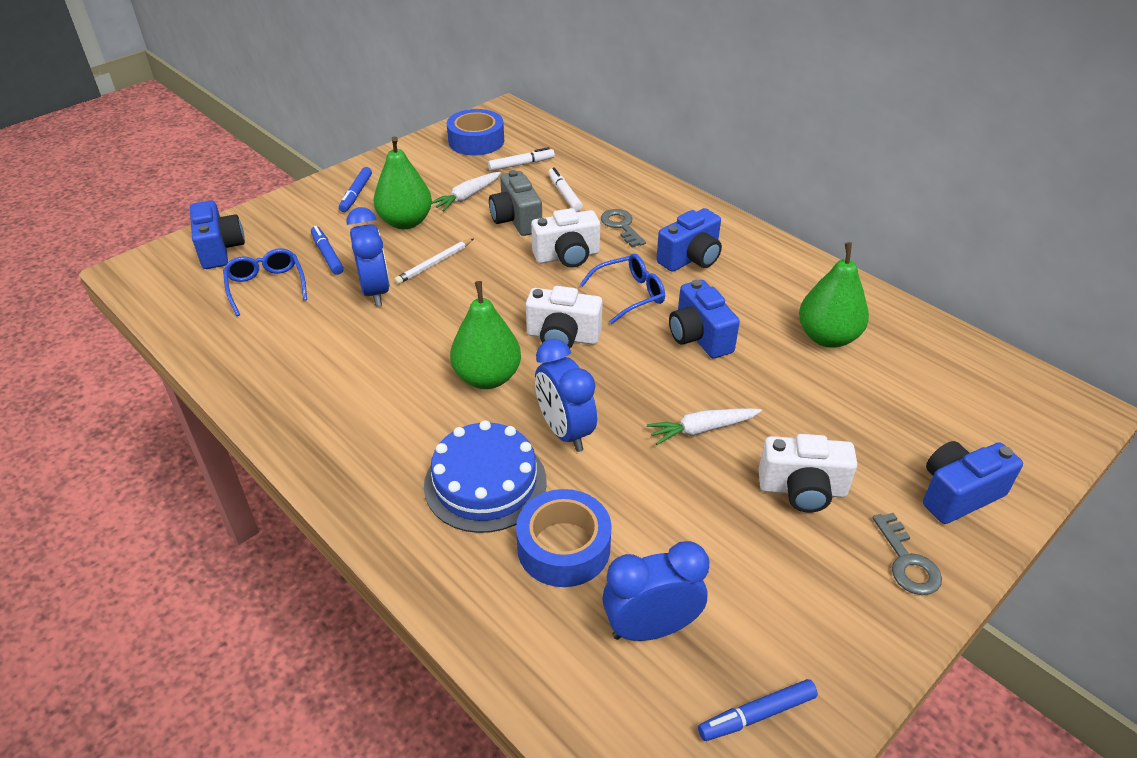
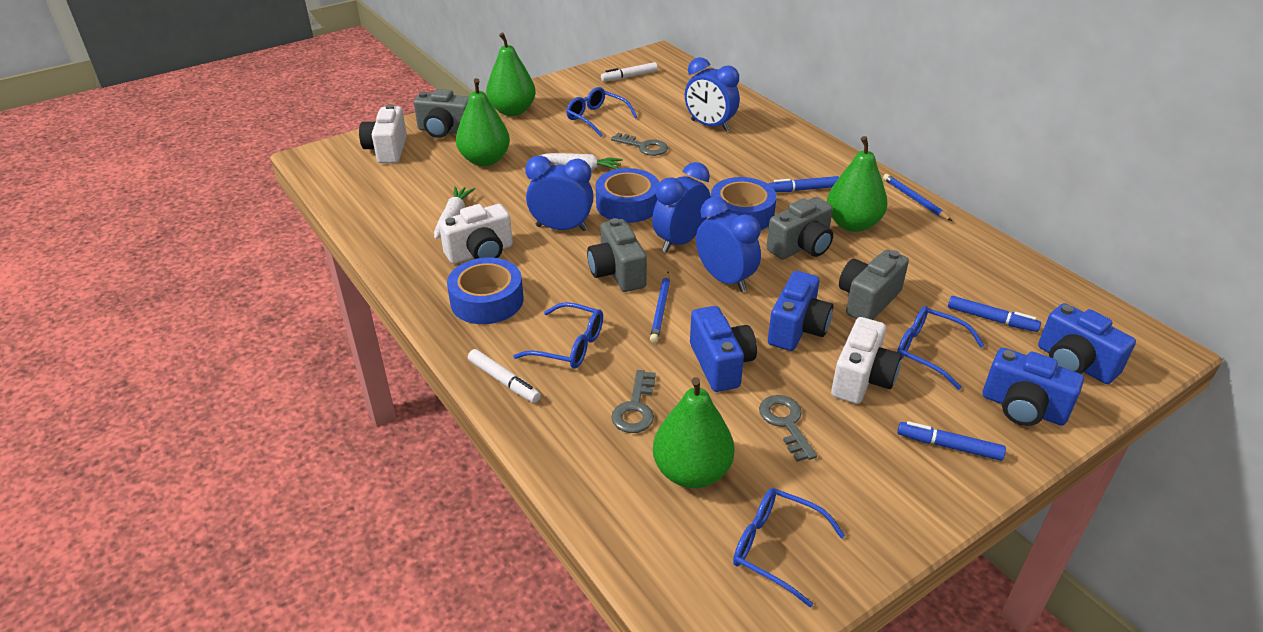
blue cake: [424,420,547,533] = 1 -> none = 0
blue clock: [347,207,390,307] [535,339,597,452] [602,541,709,641] = 3 -> [525,156,594,231] [652,162,711,252] [685,57,740,132] [696,197,761,292] = 4
blue glasses: [223,248,307,316] [580,254,665,324] = 2 -> [513,302,603,368] [566,87,637,137] [733,488,845,608] [897,306,985,390] = 4
blue pencil: none = 0 -> [650,272,670,343] [883,174,952,221] = 2
blue tape: [447,109,504,155] [516,489,612,587] = 2 -> [447,257,524,324] [596,168,659,223] [710,177,777,230] = 3
green pear: [374,136,432,229] [450,281,521,389] [799,242,869,348] = 3 -> [456,78,510,166] [486,32,536,116] [653,377,735,488] [827,136,887,232] = 4
grey camera: [489,170,542,236] = 1 -> [414,89,469,138] [587,218,647,292] [767,197,833,260] [839,250,909,320] = 4
grey key: [601,209,646,247] [873,513,942,595] = 2 -> [611,133,668,156] [611,370,656,433] [759,395,817,462] = 3
white pencil: [394,238,474,284] = 1 -> none = 0

